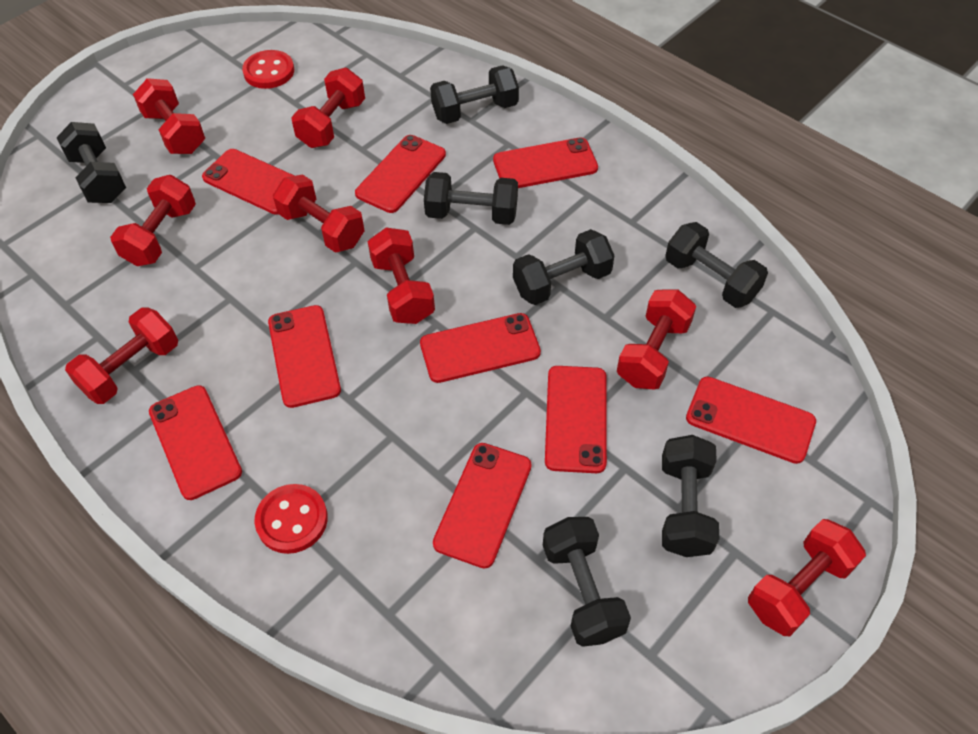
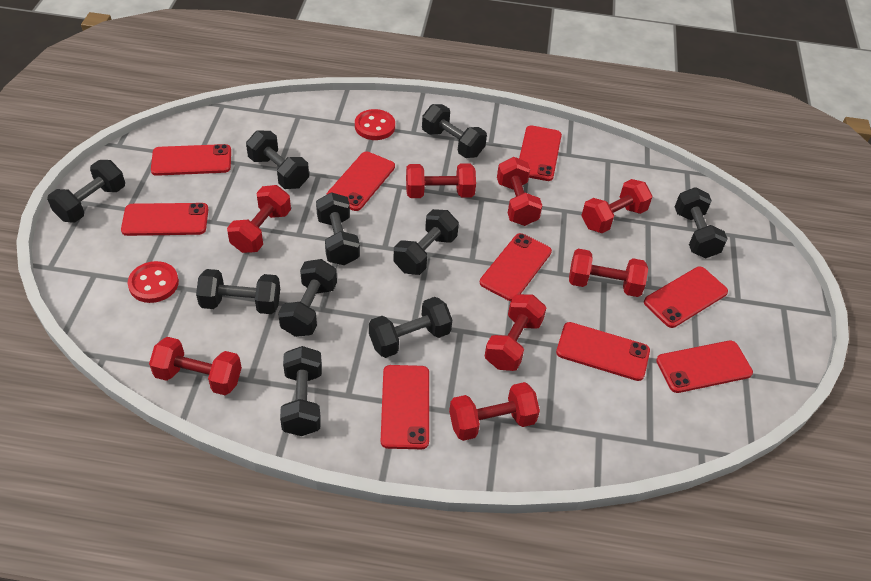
black dumbbell: [56,122,126,203] [424,172,518,225] [430,65,519,124] [513,229,615,305] [543,517,631,647] [662,435,719,557] [665,222,768,308] = 7 -> [47,160,125,223] [196,269,280,314] [246,130,309,189] [278,259,337,337] [280,346,322,436] [316,192,360,265] [369,297,452,358] [393,209,459,275] [422,104,487,158] [675,187,728,258] = 10

